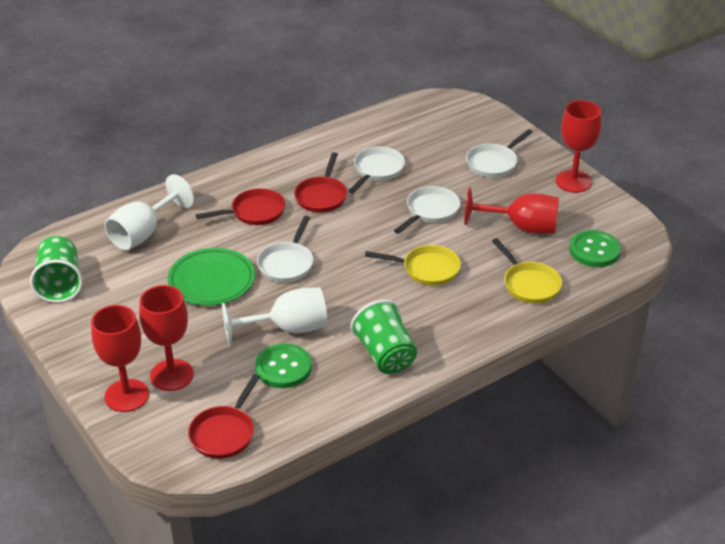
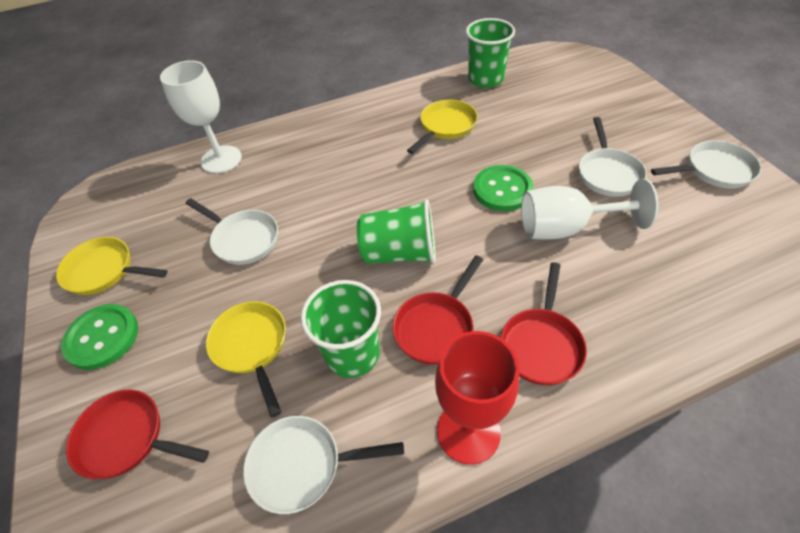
green cup: [30,236,83,303] [350,300,417,374] = 2 -> [301,280,381,378] [357,199,436,264] [466,18,515,88] = 3
green plate: [168,248,255,306] = 1 -> none = 0
red goblet: [91,305,149,412] [139,285,194,391] [464,187,559,234] [555,100,602,193] = 4 -> [435,331,519,465] = 1
yellow pan: [365,245,461,286] [492,238,562,304] = 2 -> [56,237,168,295] [206,301,286,418] [407,100,478,154] = 3

